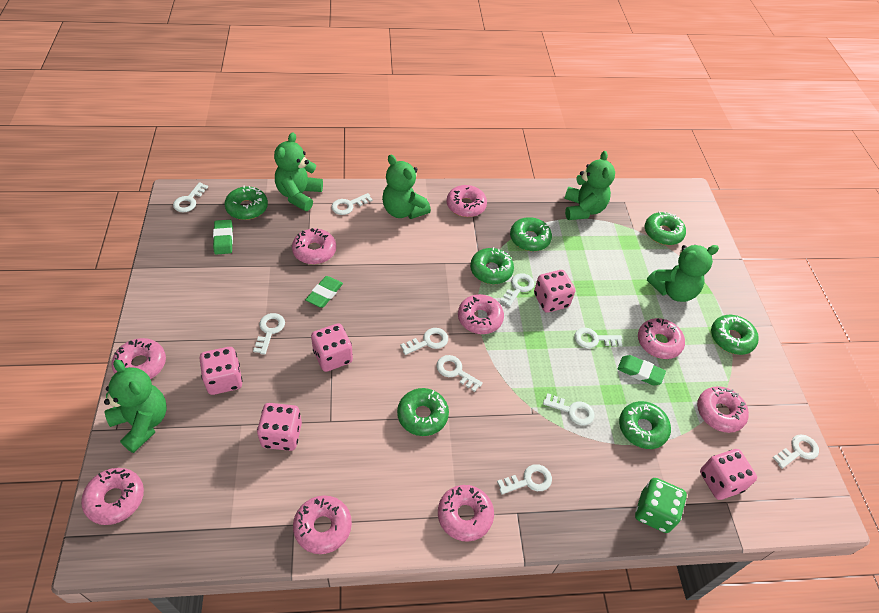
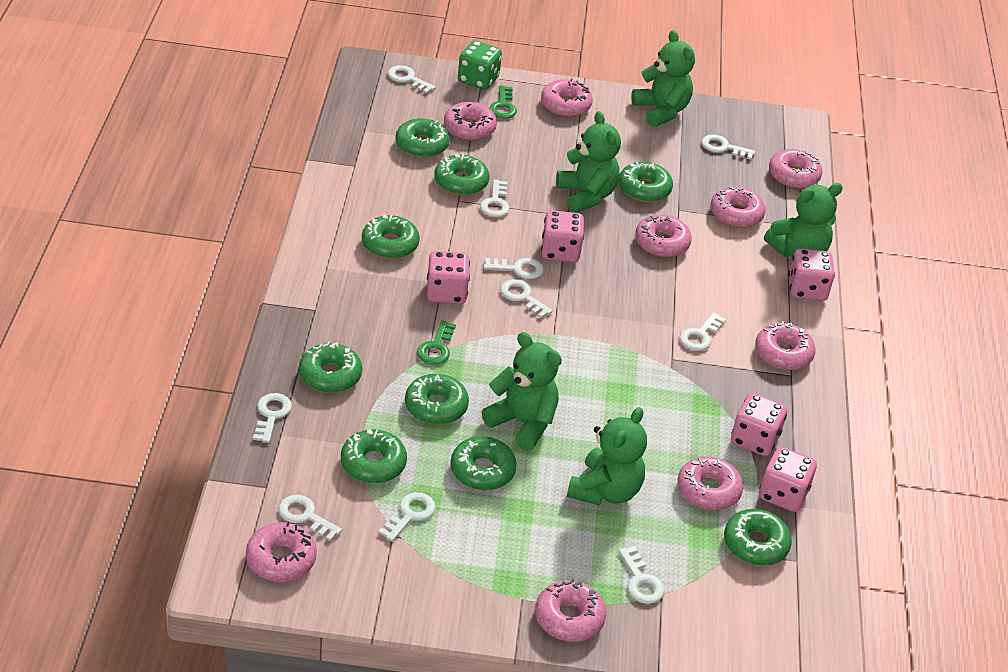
green donut: [225,185,268,220] [397,388,449,436] [470,247,514,284] [510,217,552,251] [619,401,671,449] [645,212,686,245] [711,315,759,355] = 7 -> [299,341,362,393] [341,429,407,483] [362,215,420,259] [396,118,450,158] [405,374,469,425] [434,154,490,196] [450,436,517,490] [619,162,673,202] [724,509,792,566] = 9
green eraser: [213,220,233,254] [305,276,343,308] [617,355,666,385] = 3 -> none = 0
green key: none = 0 -> [417,320,456,365] [489,86,517,119] = 2

